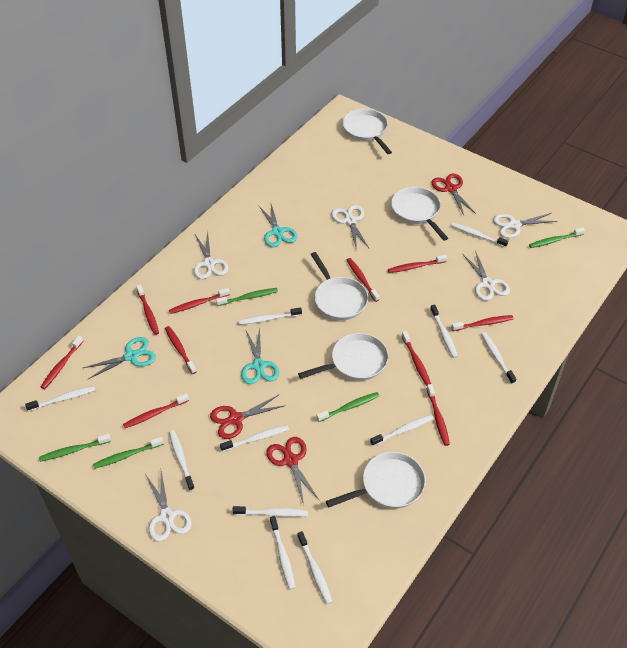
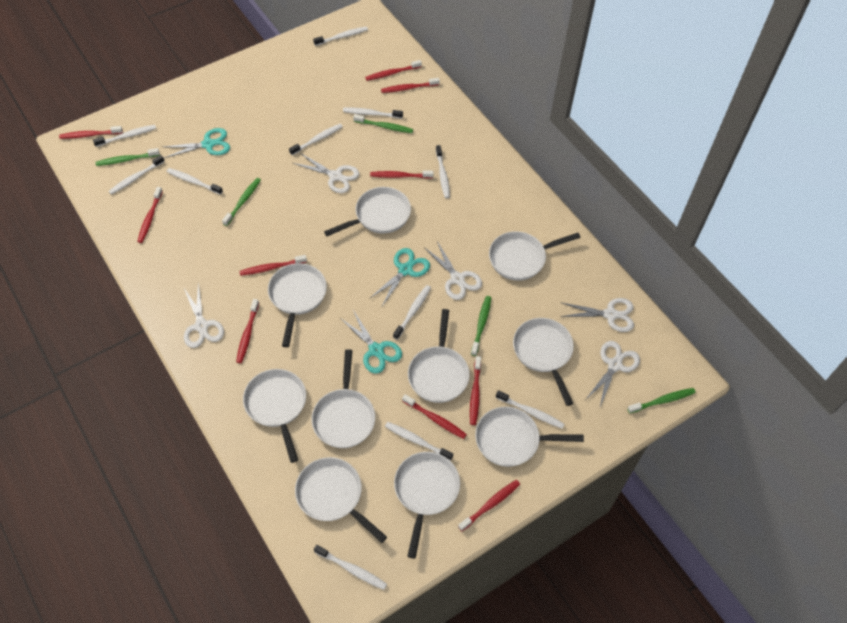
red scissors: [210,395,286,439] [266,437,320,504] [432,174,476,215] = 3 -> none = 0
white pan: [298,333,389,381] [311,252,368,320] [326,452,426,509] [343,109,392,154] [391,187,448,241] = 5 -> [243,369,306,463] [268,263,327,347] [295,457,387,543] [312,349,375,448] [324,187,411,236] [394,452,460,559] [408,309,470,403] [475,407,584,467] [489,231,581,281] [513,318,574,406] = 10

